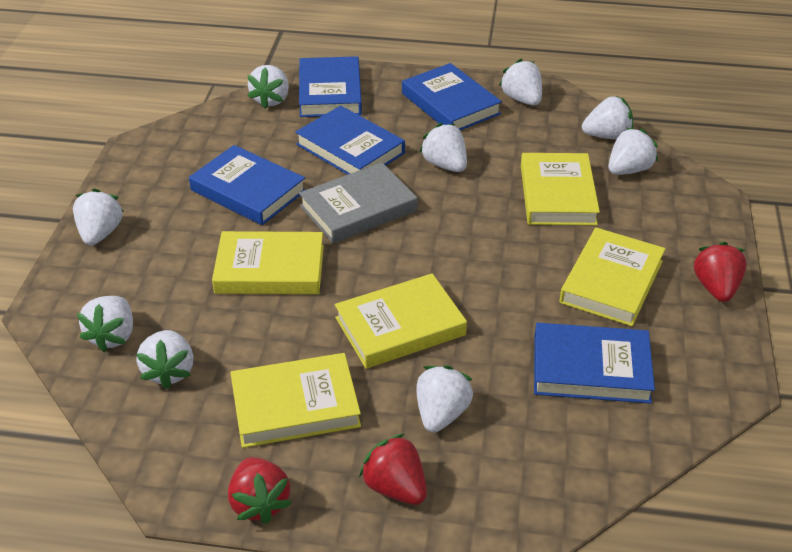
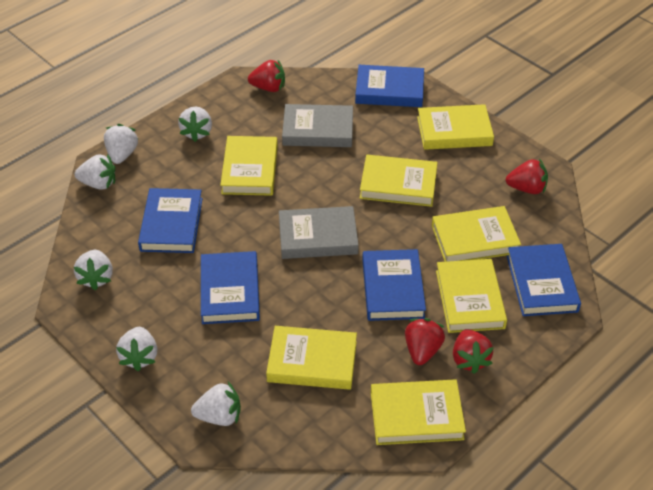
grey book: [299,162,417,244] = 1 -> [279,206,359,259] [282,104,353,147] = 2
red strawberry: [228,457,292,524] [359,434,427,505] [693,242,747,302] = 3 -> [248,60,285,92] [405,318,445,365] [453,329,494,374] [506,159,548,194] = 4
white strawberry: [73,189,124,245] [77,296,133,352] [136,330,193,389] [247,65,289,109] [416,365,473,433] [419,123,467,172] [499,59,542,105] [582,96,633,139] [608,128,658,175] = 9 -> [74,250,113,290] [75,154,116,189] [104,124,138,164] [116,327,157,371] [178,107,212,142] [191,382,241,426] = 6
yellow book: [212,231,324,294] [230,353,361,448] [335,273,467,369] [521,153,600,225] [559,228,665,326] = 5 -> [220,136,278,196] [266,326,357,390] [360,155,438,207] [371,379,466,445] [417,104,494,150] [432,206,521,262] [436,259,507,333] = 7

